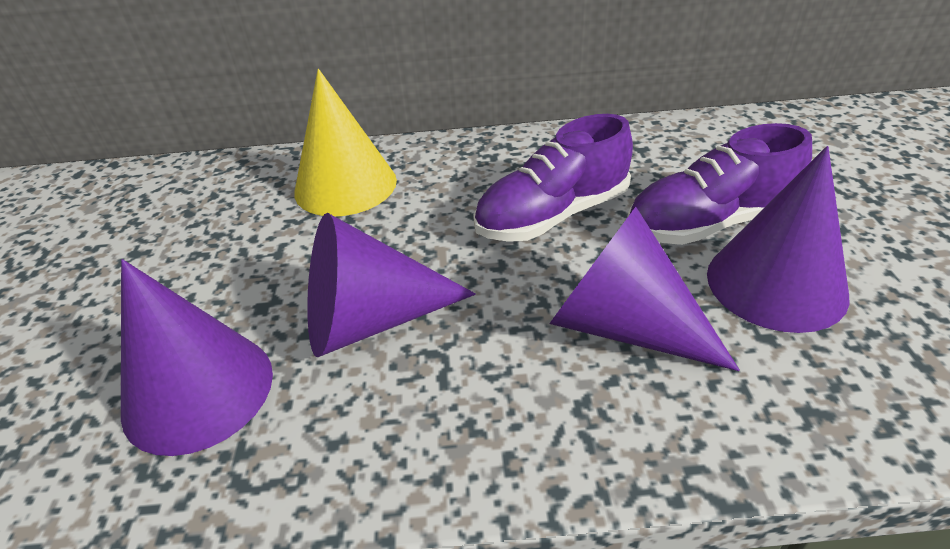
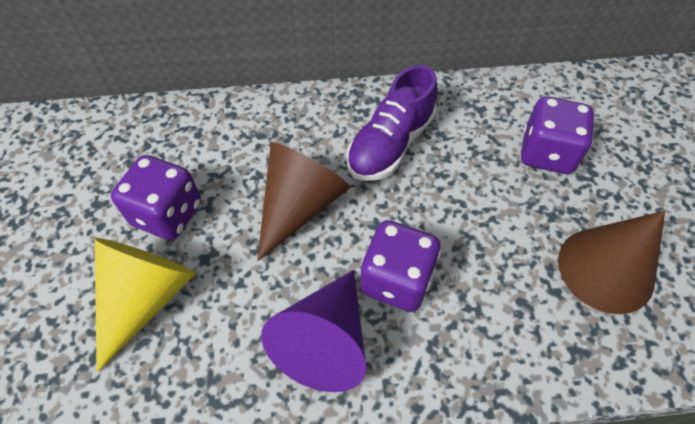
brown cone: none = 0 -> [257,142,350,261] [558,211,665,314] = 2
purple cone: [121,259,273,456] [307,213,476,358] [549,207,740,371] [707,146,850,333] = 4 -> [261,270,366,392] = 1
purple dice: none = 0 -> [111,155,201,240] [360,220,441,312] [521,96,594,174] = 3
purple shoe: [473,114,633,242] [627,123,812,245] = 2 -> [346,65,438,181] = 1

